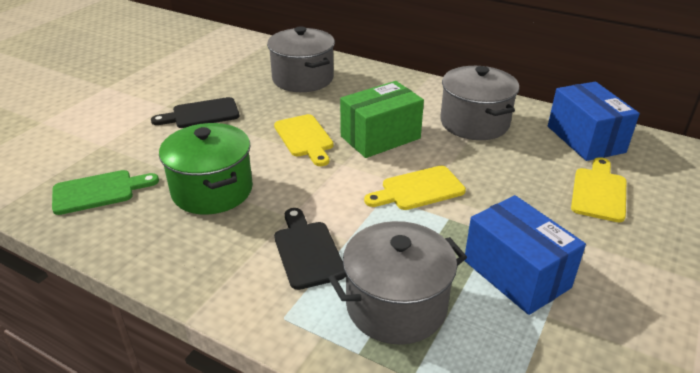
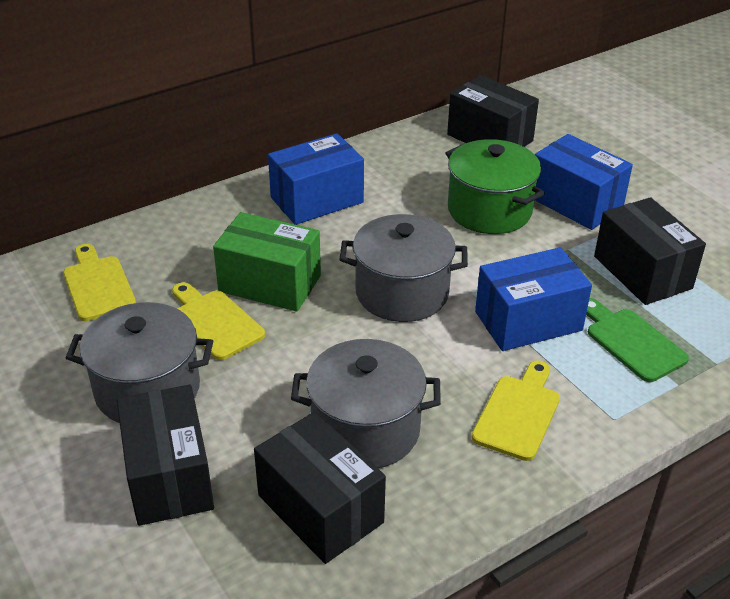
black box: none = 0 -> [117,385,214,526] [254,412,386,564] [447,75,539,147] [594,197,706,305] = 4
black cutting board: [151,97,239,128] [274,208,344,290] = 2 -> none = 0
blue box: [464,195,586,315] [548,82,640,161] = 2 -> [268,133,364,225] [475,247,592,351] [535,134,633,230] = 3

